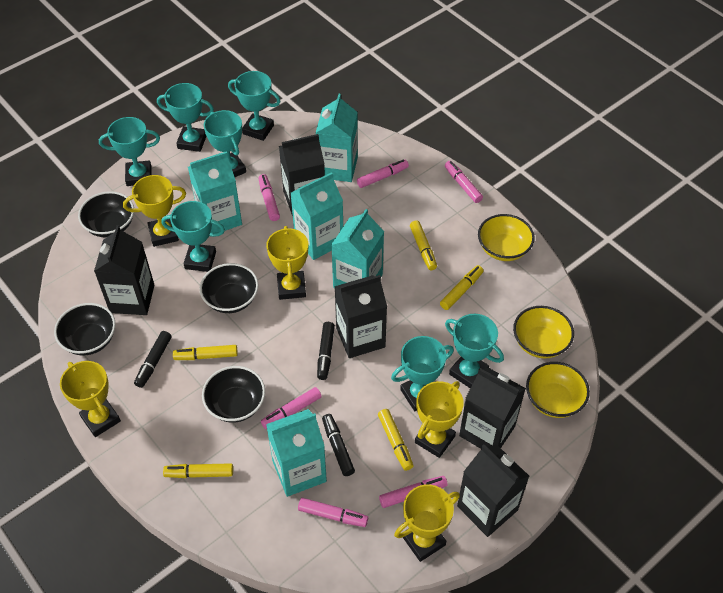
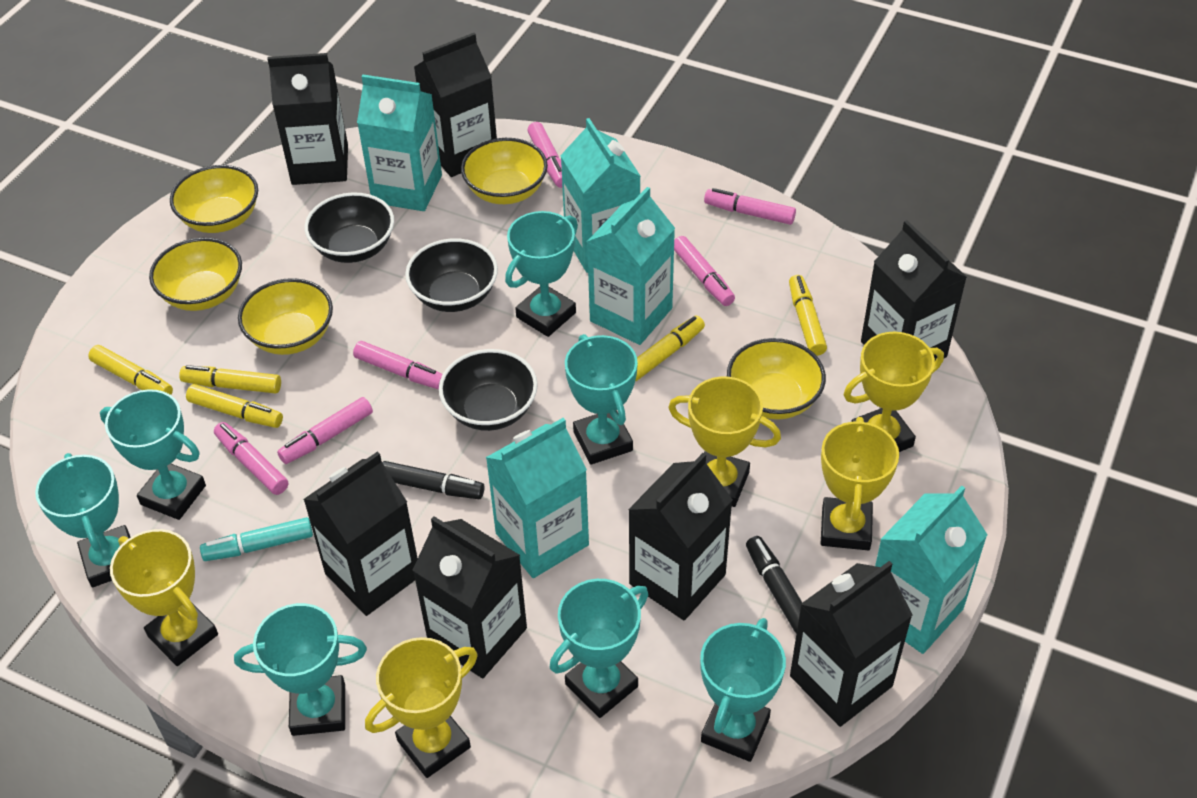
black bowl: [54,303,115,355] [78,191,134,238] [200,263,259,313] [202,366,265,423] = 4 -> [305,192,394,263] [405,238,498,312] [439,349,538,431] = 3
black carton: [94,225,154,315] [279,134,325,216] [334,275,387,358] [457,444,529,537] [459,367,526,449] = 5 -> [267,53,348,185] [303,452,418,616] [412,516,527,678] [414,33,497,177] [628,453,733,620] [790,561,913,727] [861,220,967,360] = 7
black marker: [134,331,172,388] [317,322,335,380] [322,414,355,476] = 3 -> [382,461,484,499] [746,536,802,633] = 2
turquoise marker: none = 0 -> [200,517,313,561] = 1
yellow bowl: [478,214,535,261] [513,306,574,358] [526,362,590,418] = 3 -> [149,238,242,311] [170,165,258,233] [238,278,333,355] [461,138,548,204] [727,338,826,420] = 5

